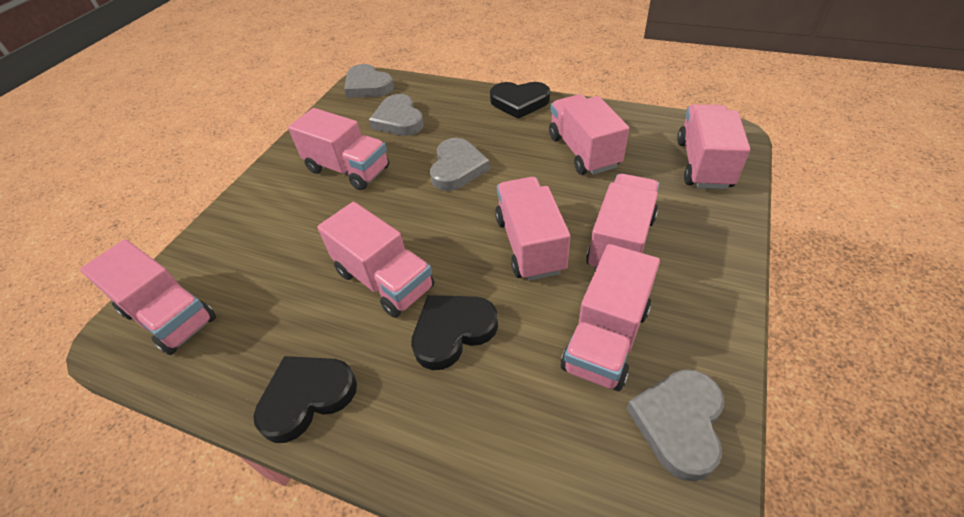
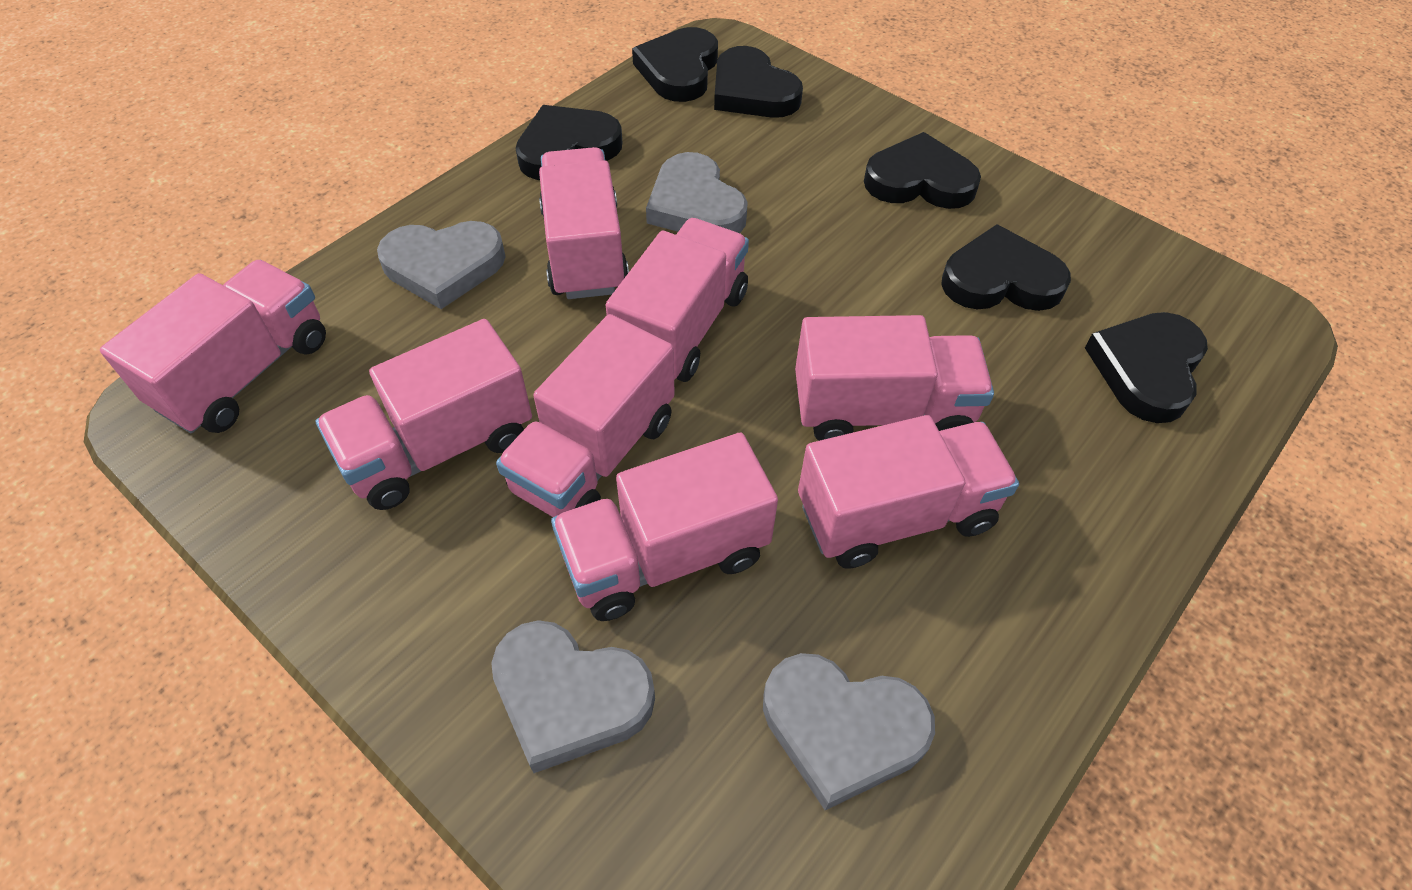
black heart: [253,356,357,443] [411,295,498,370] [490,82,550,119] = 3 -> [516,105,622,180] [632,27,718,102] [714,46,803,118] [864,132,981,209] [941,225,1071,311] [1085,312,1208,423] = 6

